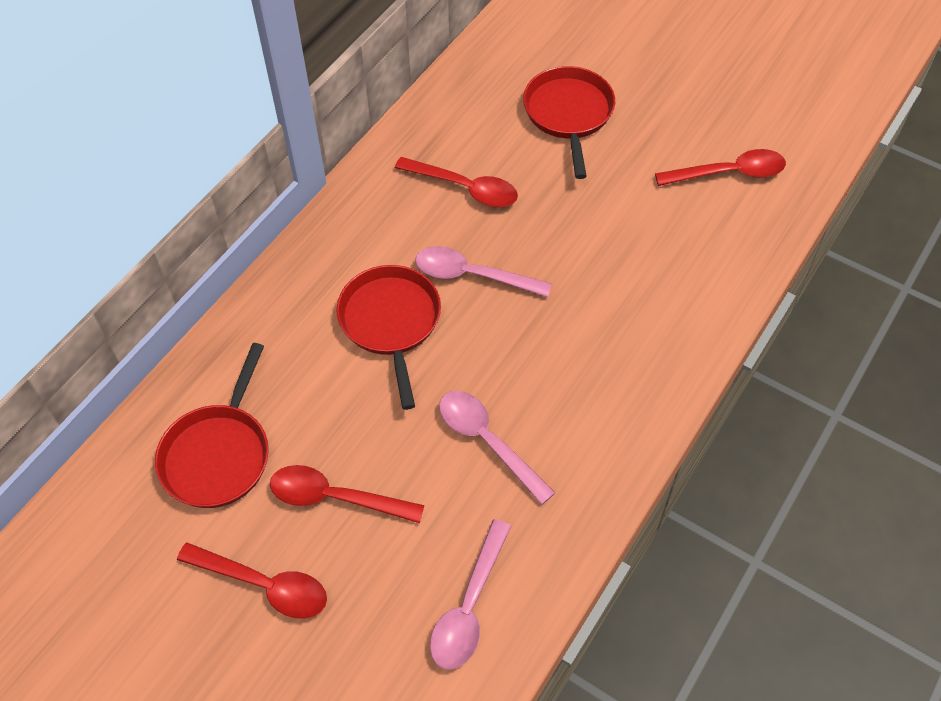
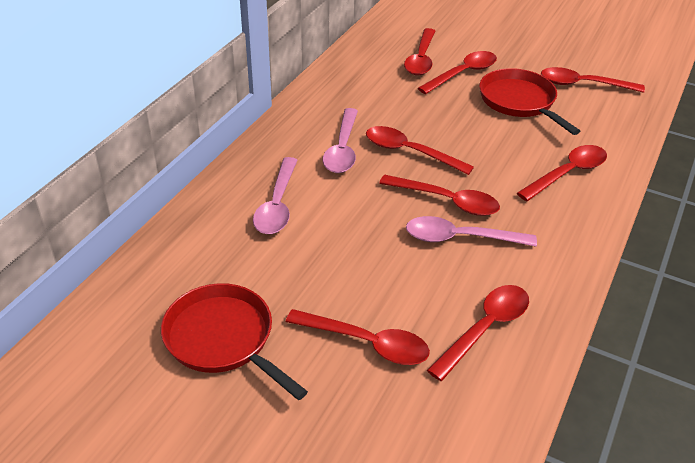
red pan: [155,343,269,508] [336,265,441,410] [523,66,615,179] = 3 -> [161,283,308,400] [479,68,580,135] = 2
red spoon: [177,543,327,618] [270,465,424,523] [395,157,518,207] [655,149,786,186] = 4 -> [286,309,430,365] [366,126,474,175] [379,174,500,216] [404,28,435,75] [418,51,497,94] [427,285,529,381] [517,145,607,201] [541,67,645,93] = 8

